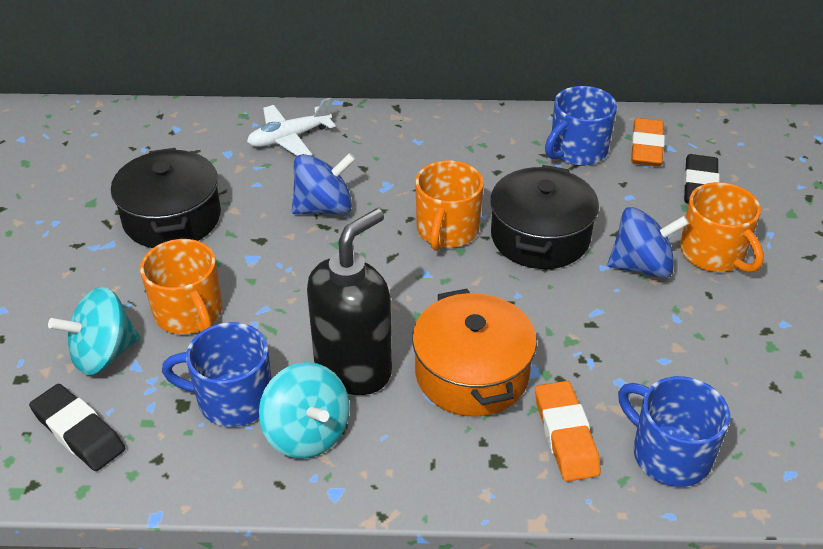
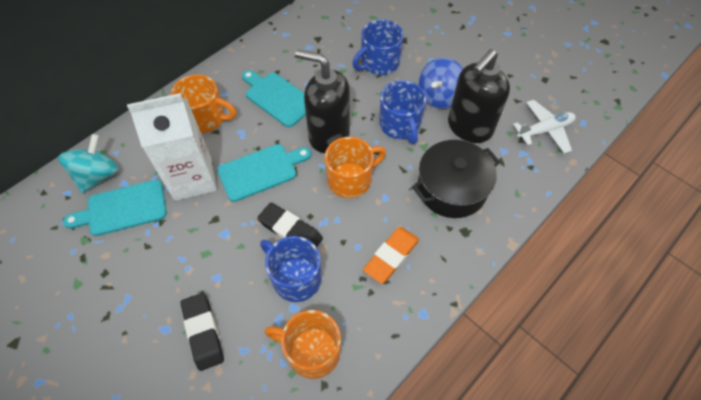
black pot: [111,148,221,248] [490,165,599,269] = 2 -> [412,140,500,218] = 1
black soap dispenser: [307,208,392,395] = 1 -> [295,49,350,153] [448,49,510,143] = 2
blue spinning top: [292,153,356,214] [608,207,689,279] = 2 -> [419,58,463,109] = 1
orange eraser: [535,381,601,481] [631,118,665,166] = 2 -> [363,227,419,284] = 1
orange pot: [412,289,537,417] = 1 -> none = 0
turquoise cutting board: none = 0 -> [63,180,167,236] [217,144,311,202] [242,70,306,127] = 3
turquoise spinning top: [48,287,140,375] [259,362,350,459] = 2 -> [58,134,119,193] = 1
white carton: none = 0 -> [127,93,217,201] = 1

